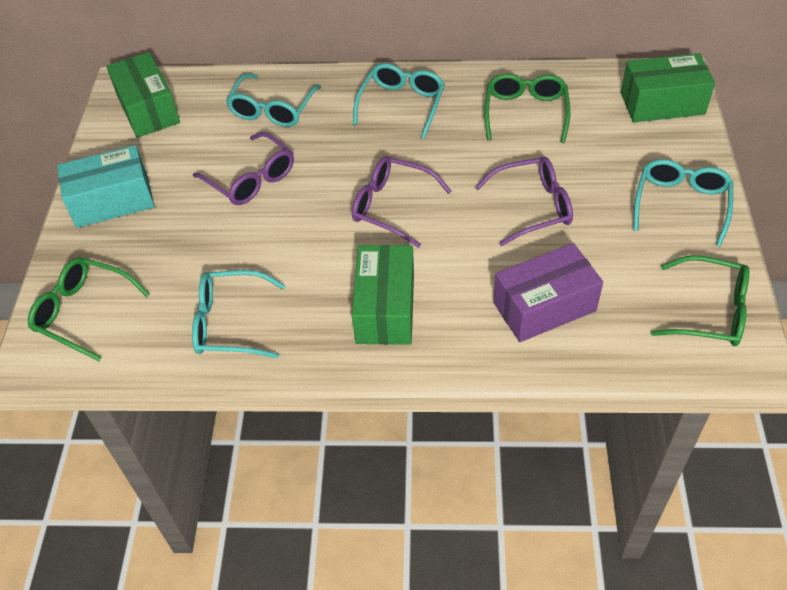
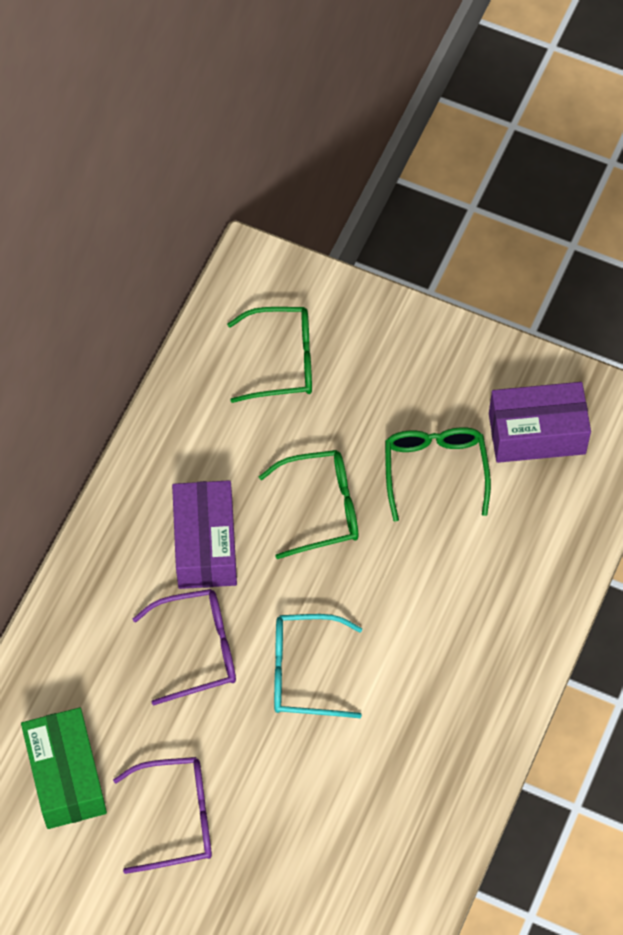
green box: [106,52,180,138] [352,245,414,345] [621,53,715,122] = 3 -> [21,708,107,829] = 1
purple box: [493,243,603,342] = 1 -> [172,480,237,589] [489,382,591,463] = 2
purple glasses: [193,132,294,205] [352,156,451,248] [475,157,573,246] = 3 -> [113,757,212,874] [133,589,236,706] = 2
turquoise box: [57,145,154,228] = 1 -> none = 0
turquoise glasses: [192,270,285,358] [226,74,321,127] [353,63,445,139] [633,159,733,247] = 4 -> [274,614,362,718] = 1

